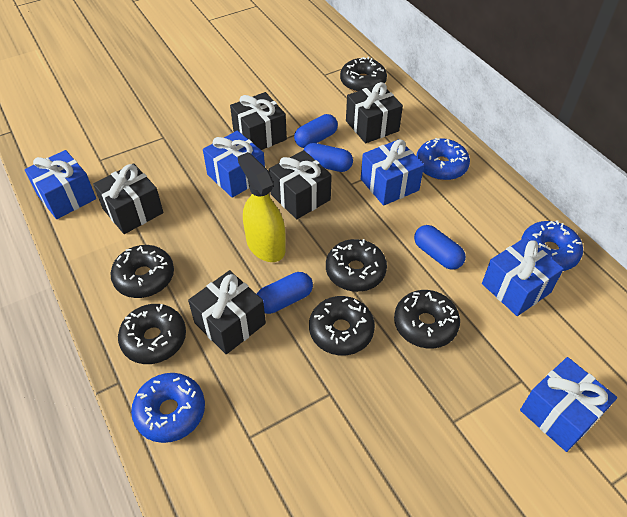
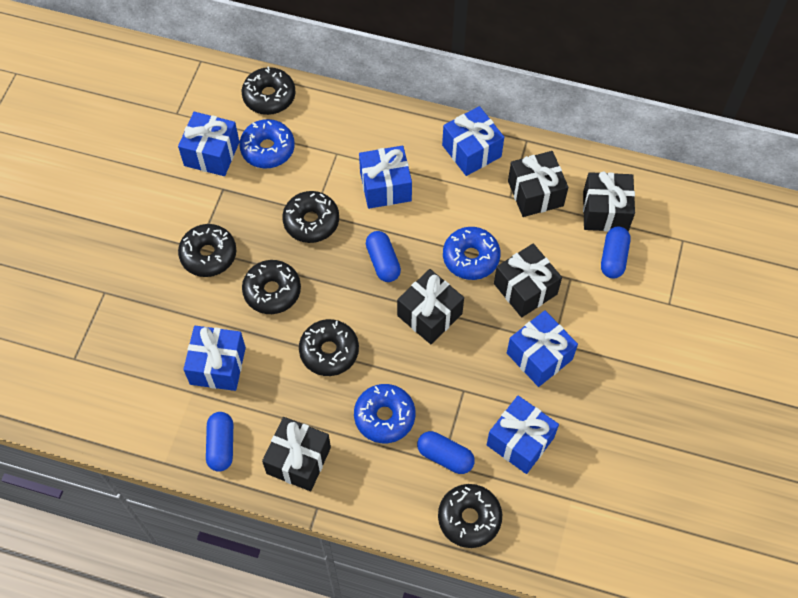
blue gift: [25,150,96,219] [203,131,265,198] [361,139,424,206] [482,237,564,316] [520,357,617,452] = 5 -> [178,112,239,176] [183,326,246,391] [359,146,412,209] [442,106,504,176] [487,396,559,474] [507,310,578,387] = 6
yellow spray bottle: [238,152,285,262] = 1 -> none = 0

